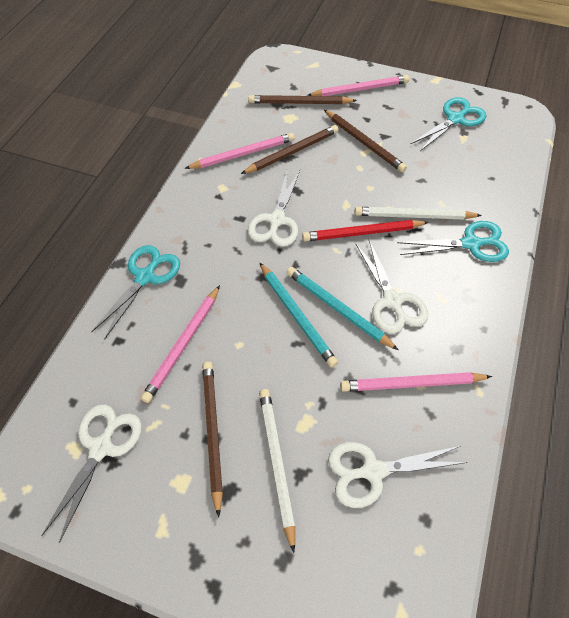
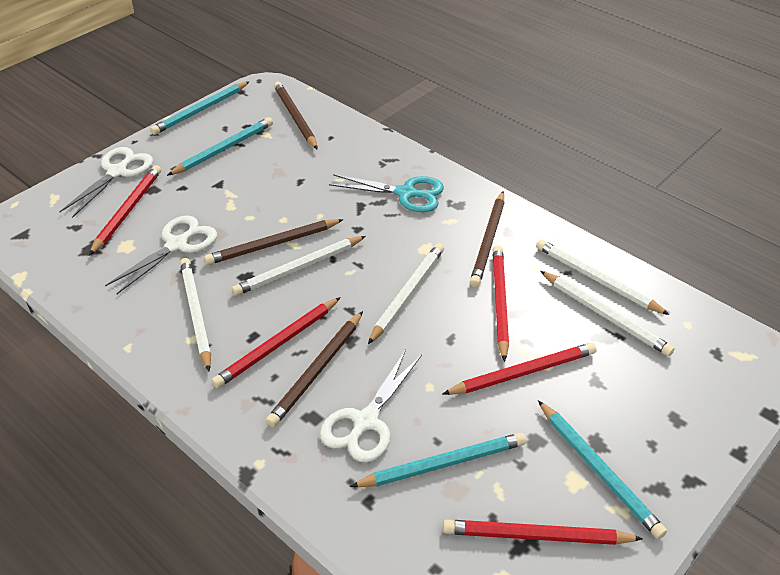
pink pencil: [141,285,220,403] [184,133,295,169] [307,75,409,96] [340,372,492,392] = 4 -> none = 0
red pencil: [302,220,429,241] = 1 -> [89,165,161,255] [212,297,341,388] [443,343,596,395] [443,520,643,545] [493,246,509,362] = 5
turquoise pencil: [259,262,338,368] [286,267,398,350] = 2 -> [150,81,250,135] [167,117,273,176] [350,433,526,487] [538,400,667,539] = 4
turquoise scissors: [91,245,180,339] [397,221,509,262] [411,97,486,151] = 3 -> [329,174,444,212] = 1
white pencil: [259,389,295,553] [355,207,482,220] = 2 -> [180,258,211,371] [232,236,366,296] [368,243,444,344] [536,239,670,315] [540,271,675,356] = 5
white scissors: [41,405,142,543] [248,169,300,247] [328,442,468,508] [355,240,428,334] = 4 -> [59,147,153,218] [105,215,217,294] [320,350,422,463] = 3

